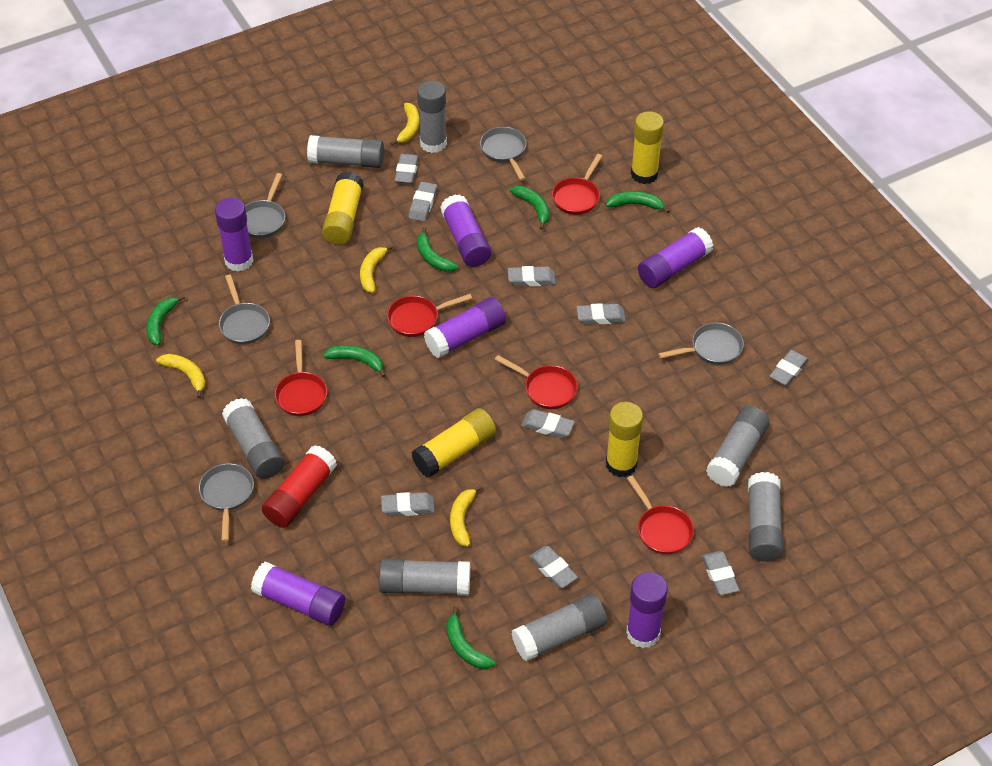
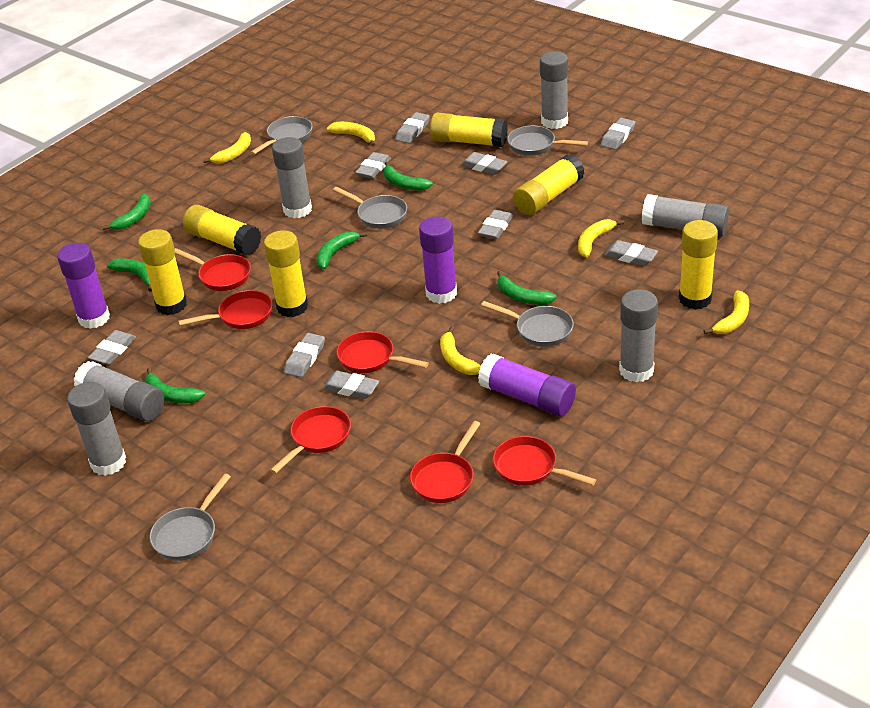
grey glue stick: [222,398,284,479] [307,135,384,168] [379,558,470,595] [417,81,447,153] [511,594,607,661] [706,406,769,487] [748,472,783,562] = 7 -> [67,382,126,476] [74,361,165,421] [272,137,312,218] [540,51,568,129] [619,289,658,382] [642,194,729,237] = 6
purple glue stick: [215,198,253,272] [251,561,345,626] [424,297,506,358] [440,194,491,267] [626,572,668,648] [638,227,713,288] = 6 -> [57,243,110,329] [419,216,457,304] [478,354,576,416] = 3
red glue stick: [262,445,337,528] = 1 -> none = 0
red pan: [274,340,327,416] [387,294,472,337] [495,355,578,409] [552,154,602,215] [627,475,694,555] = 5 -> [175,248,251,291] [178,290,272,329] [270,406,351,474] [336,331,429,373] [410,421,480,503] [493,436,596,486] = 6
yellow banana: [156,354,205,398] [360,245,394,293] [390,103,419,146] [450,485,483,547] = 4 -> [203,132,251,164] [327,122,375,147] [440,326,481,375] [578,219,624,257] [704,290,749,334] = 5
yellow glue stick: [322,172,364,245] [411,408,496,478] [606,402,643,477] [631,111,664,184] = 4 -> [138,229,187,315] [183,205,261,256] [264,230,308,317] [430,113,508,147] [513,154,585,215] [679,220,718,310] = 6

